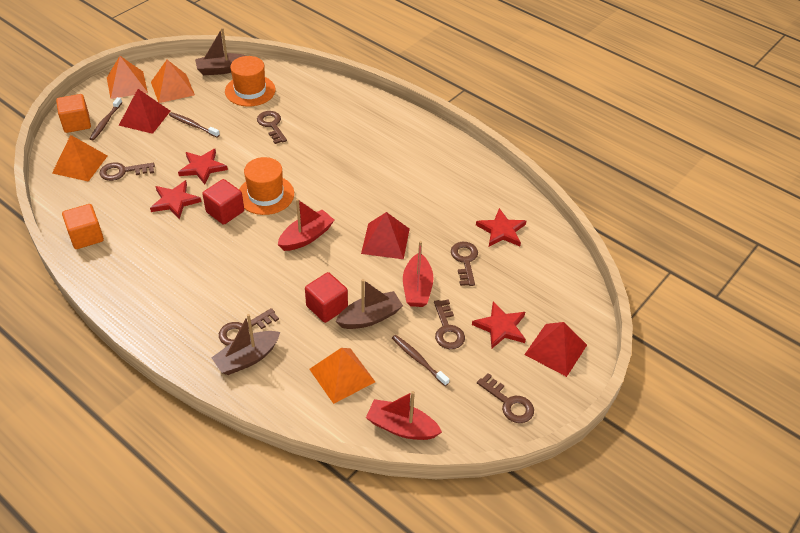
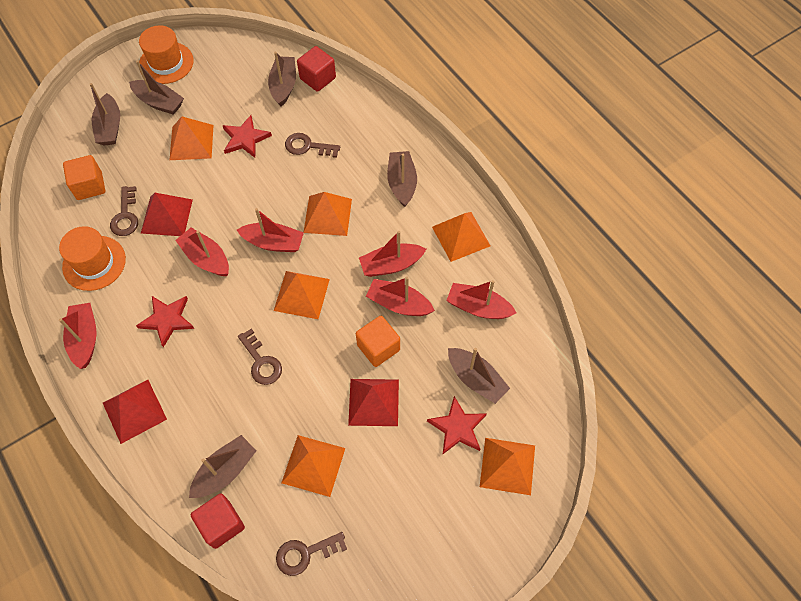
brown boat: [195,27,246,75] [211,314,280,375] [336,279,403,329] = 3 -> [90,83,120,145] [129,60,184,115] [189,435,256,498] [268,52,296,107] [387,151,417,207] [448,348,510,404] = 6
brown key: [99,162,155,181] [219,308,279,346] [257,111,287,144] [434,299,465,349] [451,242,478,286] [477,373,534,423] = 6 -> [110,186,138,236] [238,329,282,385] [276,532,347,576] [285,133,340,158] = 4
brown toothbrush: [89,97,122,140] [169,112,220,137] [392,335,449,386] = 3 -> none = 0
orange pyramid: [52,135,107,182] [107,56,148,99] [151,60,195,103] [309,348,375,404] = 4 -> [170,116,214,160] [274,271,330,319] [281,435,345,497] [304,192,352,236] [432,212,490,262] [480,438,535,495] = 6
red boat: [278,199,334,251] [366,391,442,440] [403,241,434,307] = 3 -> [59,303,97,369] [175,228,229,276] [237,208,304,252] [359,231,426,277] [366,277,435,316] [446,280,516,319] = 6
red star: [150,180,201,219] [178,149,228,185] [472,301,526,349] [476,208,526,247] = 4 -> [136,296,195,348] [222,115,272,158] [427,396,487,454] = 3

